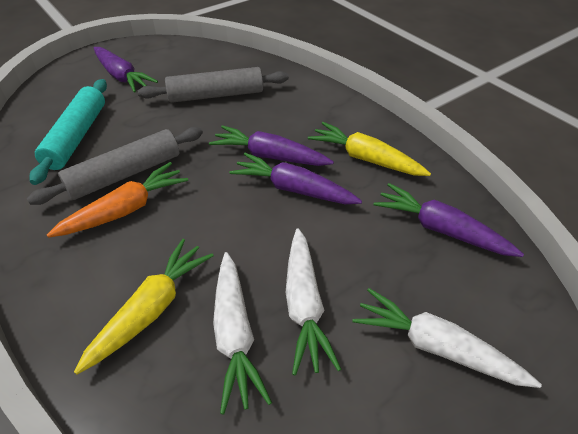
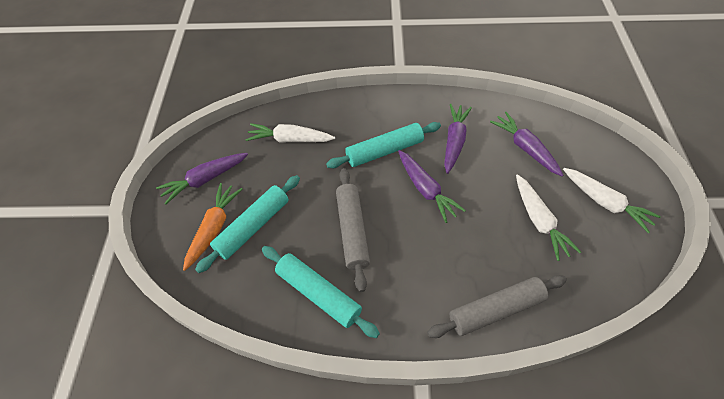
turquoise rolling pin: [29,79,107,185] = 1 -> [195,175,300,273] [262,246,380,338] [326,122,441,168] = 3
yellow carrot: [74,239,214,374] [308,122,431,176] = 2 -> none = 0

